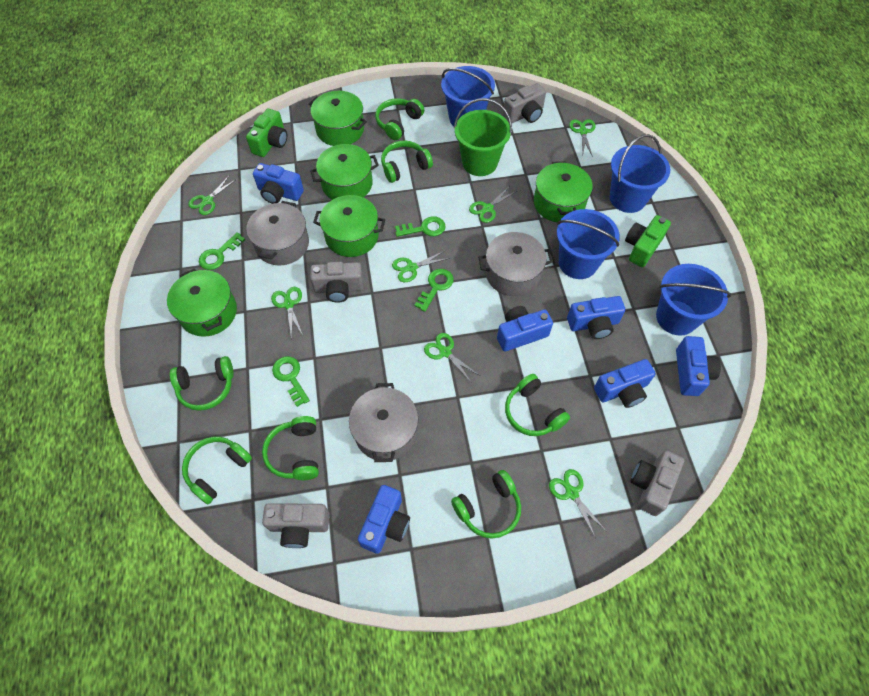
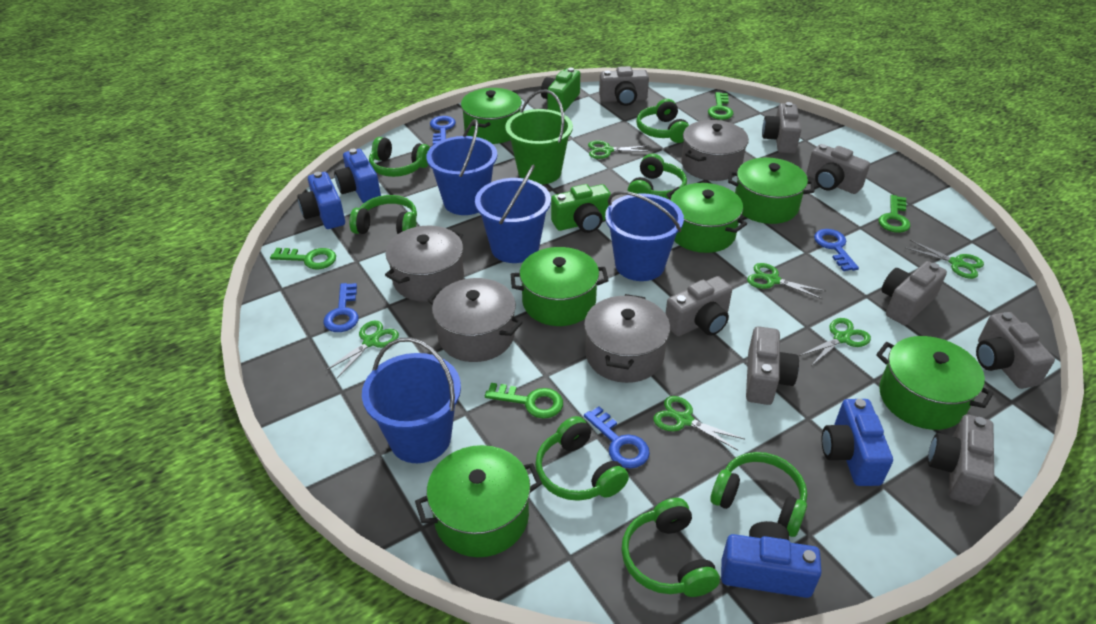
blue camera: [253,163,304,204] [358,485,410,554] [497,306,553,352] [567,296,625,339] [594,359,656,408] [676,336,721,396] = 6 -> [297,172,345,229] [334,149,381,203] [721,521,822,598] [822,399,893,486] = 4
blue key: none = 0 -> [323,283,359,332] [430,116,456,145] [584,406,650,469] [814,229,859,271] = 4
green pot: [167,269,237,337] [309,91,367,146] [310,144,379,200] [313,195,385,257] [534,161,593,223] = 5 -> [415,445,542,557] [461,88,522,144] [510,247,609,326] [666,183,747,253] [728,157,815,224] [876,336,994,430] = 6
green scissors: [188,175,237,215] [271,287,303,339] [392,250,450,282] [424,333,479,382] [469,187,517,223] [549,469,606,537] [569,119,595,157] = 7 -> [325,320,399,378] [588,140,650,159] [653,396,744,451] [747,263,825,299] [799,318,871,366] [905,240,984,279] = 6
grey camera: [262,503,330,548] [310,262,363,303] [503,83,546,123] [631,450,684,516] = 4 -> [599,66,649,106] [665,276,732,336] [746,326,799,405] [762,102,801,153] [807,144,870,194] [881,261,947,325] [928,414,994,506] [976,312,1055,389] = 8
grey pot: [246,201,309,265] [349,383,418,462] [478,232,553,296] = 3 -> [385,226,464,302] [428,278,523,362] [584,294,670,383] [681,120,749,181] = 4

